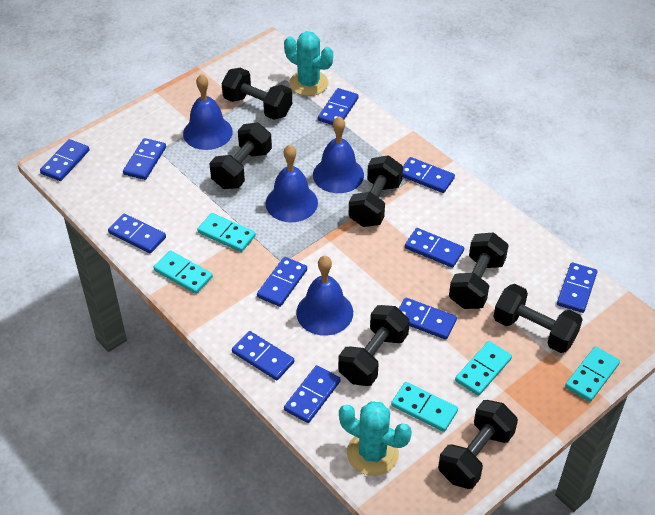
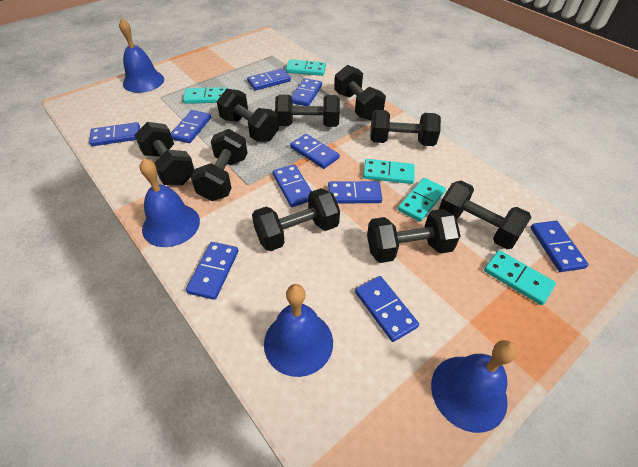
black dumbbell: [209,123,272,189] [221,68,292,120] [338,305,410,386] [349,155,403,227] [438,400,518,489] [449,232,509,309] [493,284,583,353] = 7 -> [135,122,194,185] [191,129,247,201] [217,89,279,142] [252,188,340,251] [275,95,340,127] [334,65,386,121] [367,209,460,263] [370,110,441,146] [439,181,531,249] = 9
blue domino: [40,139,90,181] [108,214,166,253] [123,138,166,180] [232,331,294,380] [257,257,307,307] [284,365,341,423] [318,88,359,125] [399,298,457,340] [402,157,455,193] [405,228,464,268] [557,262,597,313] = 11 -> [89,122,140,146] [171,110,211,143] [186,242,239,300] [247,69,291,90] [273,164,311,207] [290,134,340,169] [292,78,322,106] [328,181,382,203] [355,276,419,342] [530,221,589,272] = 10
turquoise cactus: [284,31,333,96] [339,401,412,476] = 2 -> none = 0

